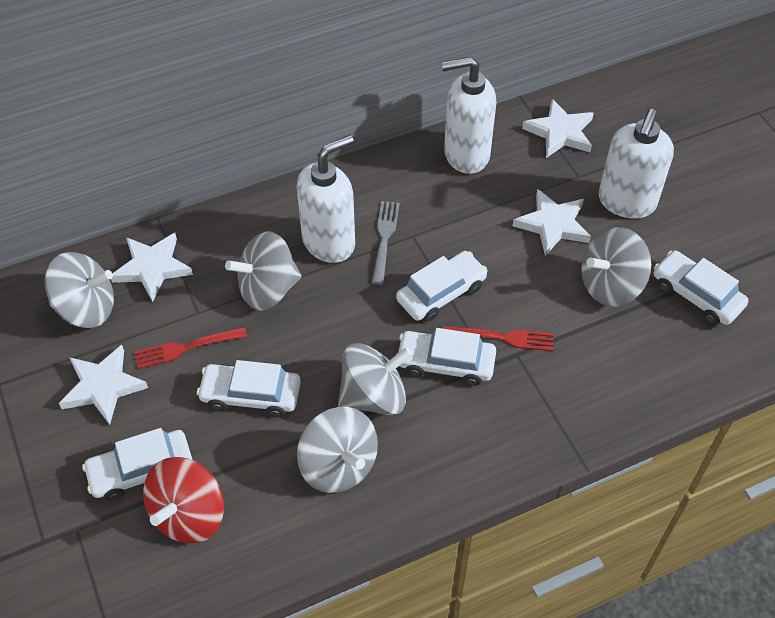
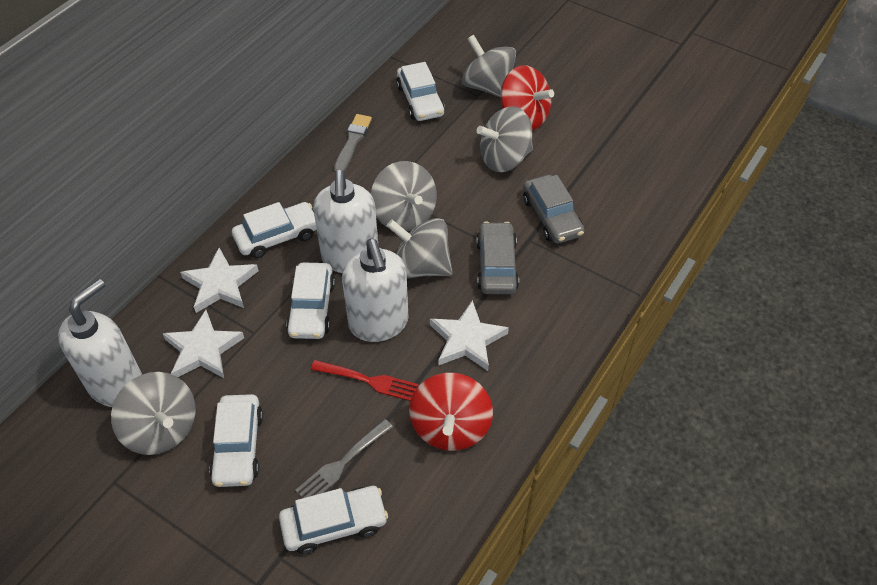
grey brush: none = 0 -> [334,114,372,172] = 1
grey car: none = 0 -> [476,221,519,294] [523,175,585,244] = 2
red fork: [135,327,247,369] [443,326,554,351] = 2 -> [311,360,418,401] = 1
red spinning top: [143,457,224,544] = 1 -> [409,373,493,451] [501,65,554,130] = 2
white star: [59,345,148,425] [111,233,193,302] [513,189,591,256] [522,99,594,158] = 4 -> [162,310,244,378] [180,248,259,313] [430,300,509,371] = 3

